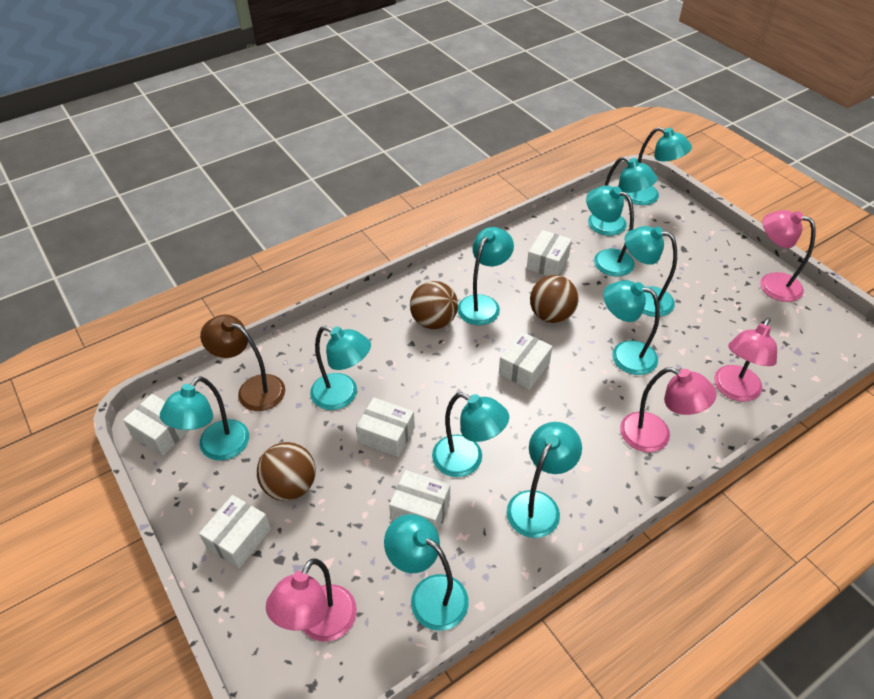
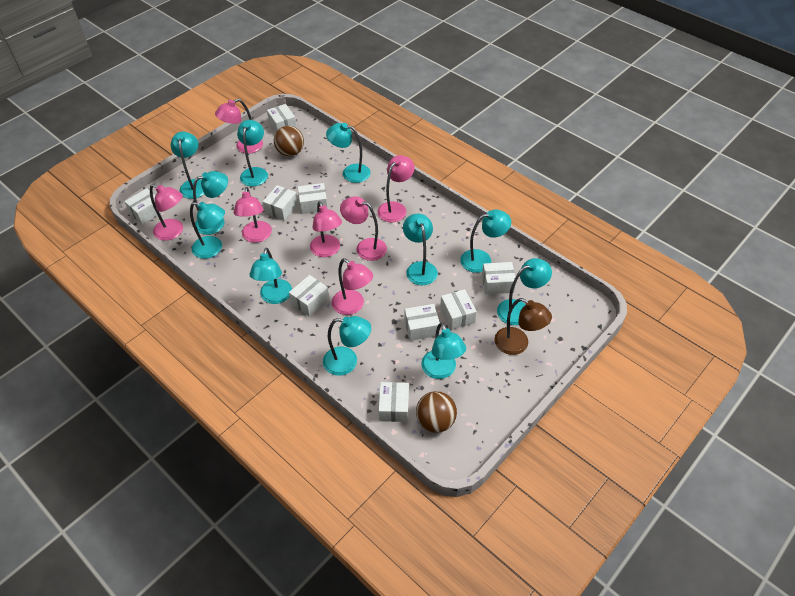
brown ball: [257,442,316,501] [410,281,458,329] [530,275,579,323] = 3 -> [274,126,304,156] [416,391,457,433] = 2
pink lamp: [266,559,357,642] [620,367,717,452] [714,318,777,402] [760,210,816,302] = 4 -> [150,184,183,241] [215,99,263,154] [234,187,272,243] [310,201,342,257] [332,258,373,315] [340,196,387,261] [377,155,415,222] = 7
white box: [123,394,189,456] [199,495,271,568] [356,398,415,457] [389,470,450,531] [499,331,553,389] [527,230,572,276] = 6 -> [124,188,164,224] [263,185,298,221] [267,104,297,132] [289,275,329,316] [298,183,328,214] [379,382,409,422] [404,304,440,341] [440,289,477,330] [482,262,516,294] = 9

